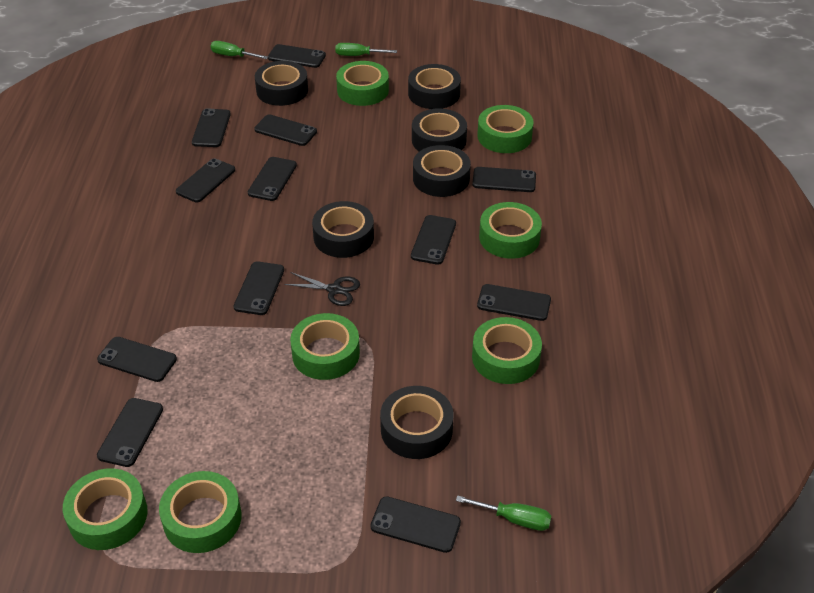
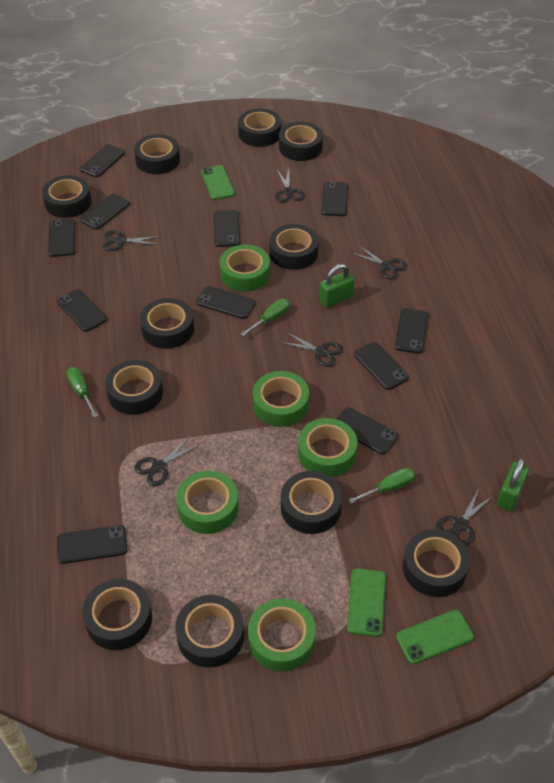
black phone: [97,337,177,382] [97,398,163,467] [176,158,235,202] [192,108,231,147] [234,261,284,315] [248,157,297,201] [254,114,317,146] [268,44,326,68] [370,496,461,553] [411,215,456,265] [472,167,536,192] [477,284,551,321] = 12 -> [48,219,75,257] [57,289,107,332] [57,525,127,564] [80,144,125,177] [80,194,130,230] [196,286,256,319] [214,210,240,247] [321,181,348,216] [337,407,398,454] [354,342,409,390] [395,308,429,354] = 11
black scissors: [284,272,360,306] = 1 -> [103,230,160,251] [134,436,200,486] [275,168,305,203] [280,332,343,367] [352,245,407,280] [436,489,493,546] = 6
black tape: [255,61,308,106] [312,201,374,258] [380,386,453,459] [408,64,461,109] [412,108,467,151] [413,145,471,197] = 6 -> [42,175,92,218] [82,579,152,650] [105,360,163,415] [134,134,180,174] [140,298,194,349] [175,595,244,668] [238,108,281,147] [269,224,319,270] [279,122,323,161] [281,471,342,534] [403,529,470,597] = 11
green padlock: none = 0 -> [319,264,355,308] [497,458,529,511] = 2
green phone: none = 0 -> [201,165,235,200] [347,568,386,637] [396,610,474,664] = 3
green tape: [63,468,148,550] [159,471,241,553] [290,313,360,380] [336,61,389,106] [472,317,542,384] [477,105,534,153] [479,202,542,259] = 7 -> [176,471,239,534] [220,245,270,292] [248,598,316,672] [253,371,309,427] [298,418,357,477] = 5

